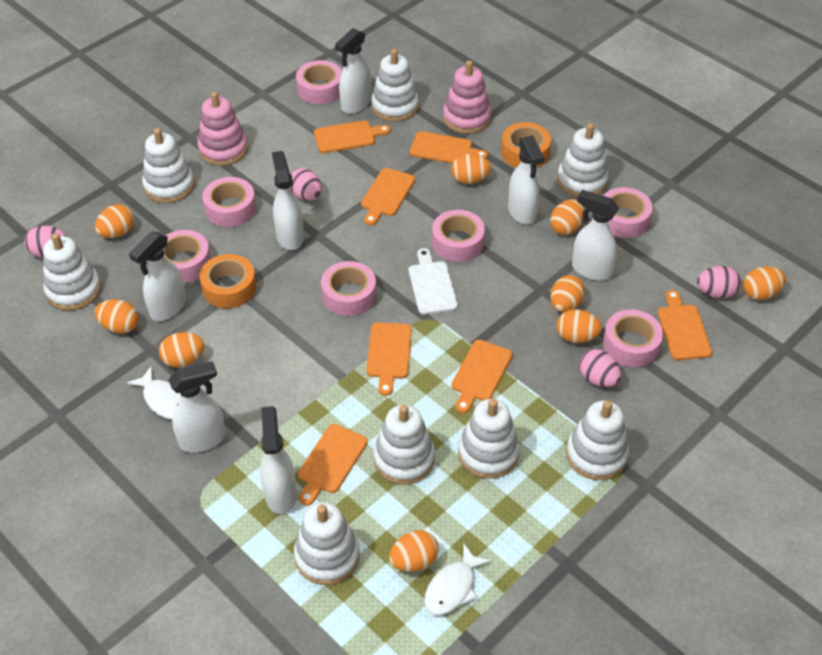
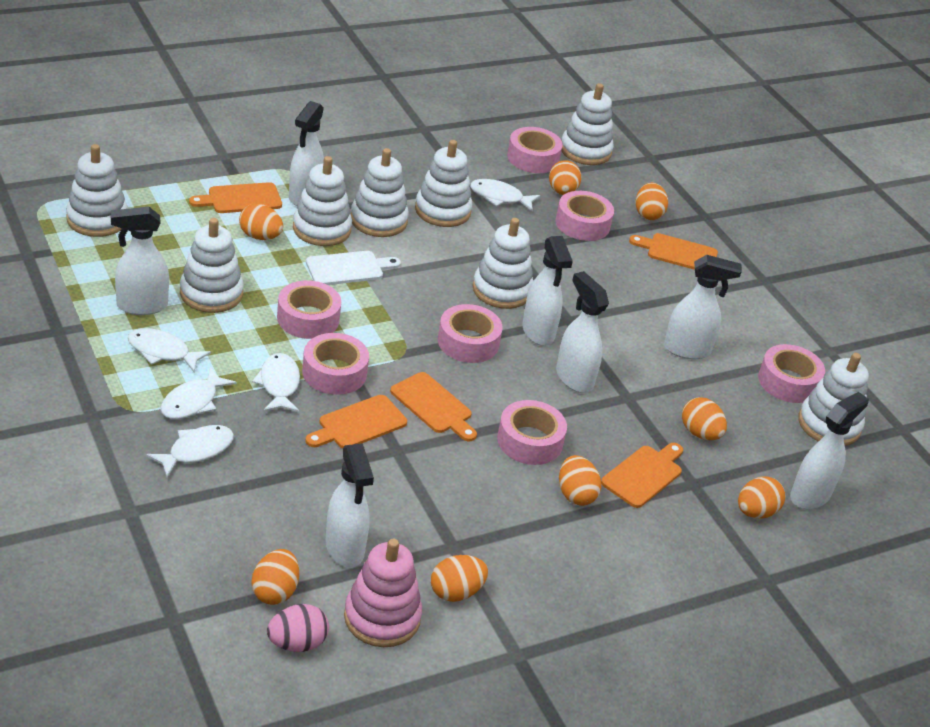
orange cutting board: [298,424,367,506] [314,120,391,153] [361,168,415,226] [366,323,412,396] [410,131,488,164] [451,340,512,413] [658,290,712,360] = 7 -> [189,182,282,213] [306,395,407,448] [390,372,477,441] [601,443,683,508] [629,233,718,270] = 5
orange egg: [95,204,134,238] [95,299,139,334] [159,332,205,367] [389,530,439,571] [451,154,491,184] [550,199,584,235] [550,275,585,312] [557,309,602,343] [743,266,786,300] = 9 -> [239,204,283,240] [252,549,299,605] [431,555,488,602] [549,160,581,195] [559,455,601,506] [636,183,668,220] [682,397,727,440] [738,476,786,519] = 8
orange tape: [200,254,256,308] [501,122,551,168] = 2 -> none = 0
pink egg: [24,225,67,257] [290,168,322,201] [579,349,622,387] [697,266,741,298] = 4 -> [267,604,329,652] = 1
pink stacking toy: [198,92,248,166] [443,60,491,134] = 2 -> [344,539,422,647] = 1
white fish: [127,366,181,420] [424,543,492,615] = 2 -> [128,328,211,372] [146,425,234,477] [160,367,237,419] [252,353,300,412] [470,179,540,212] = 5

